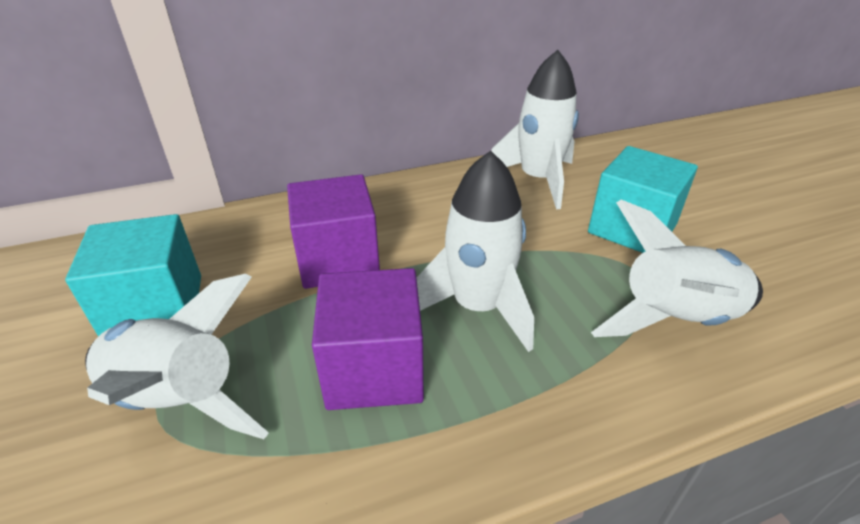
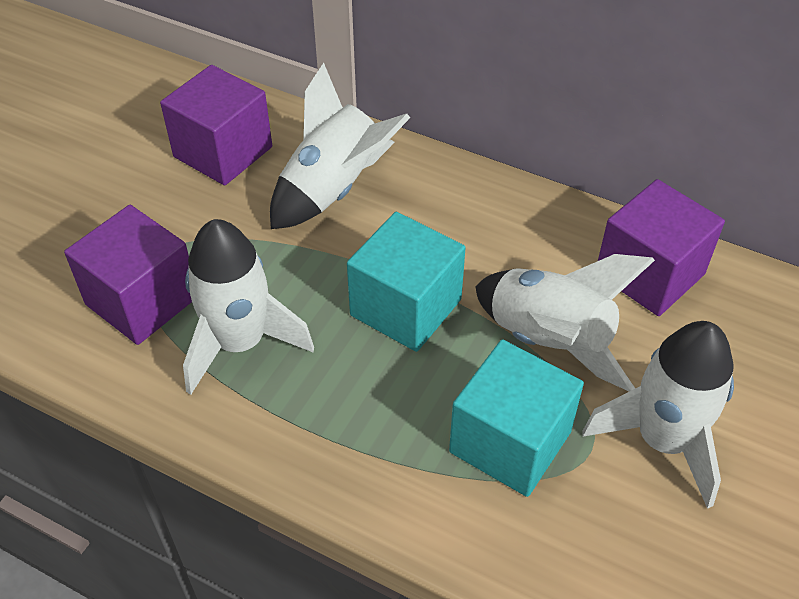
purple cube: [287,174,380,289] [312,268,424,410] = 2 -> [64,205,192,345] [160,65,272,186] [598,179,725,316] = 3

